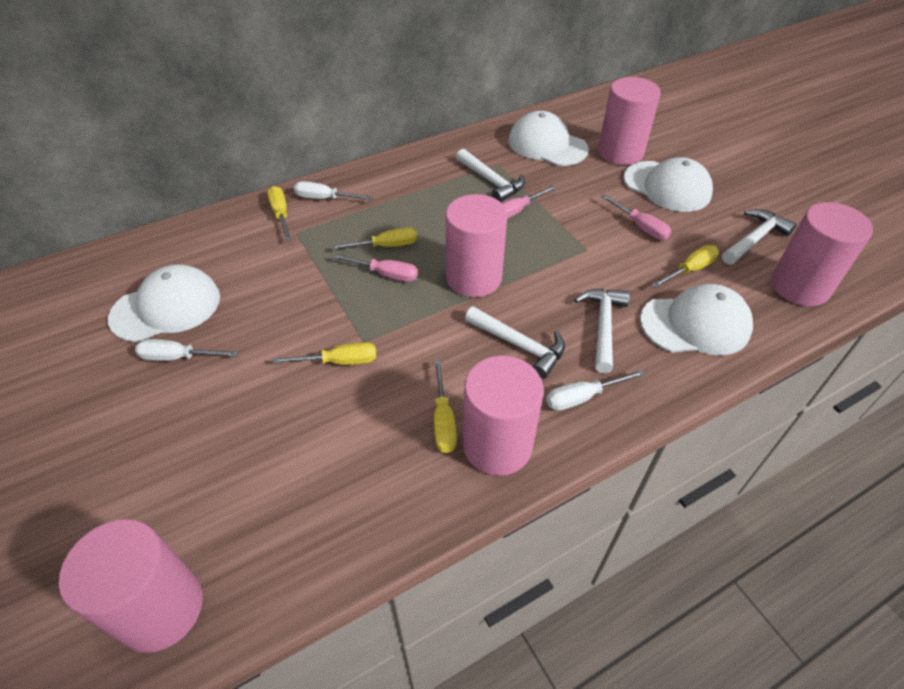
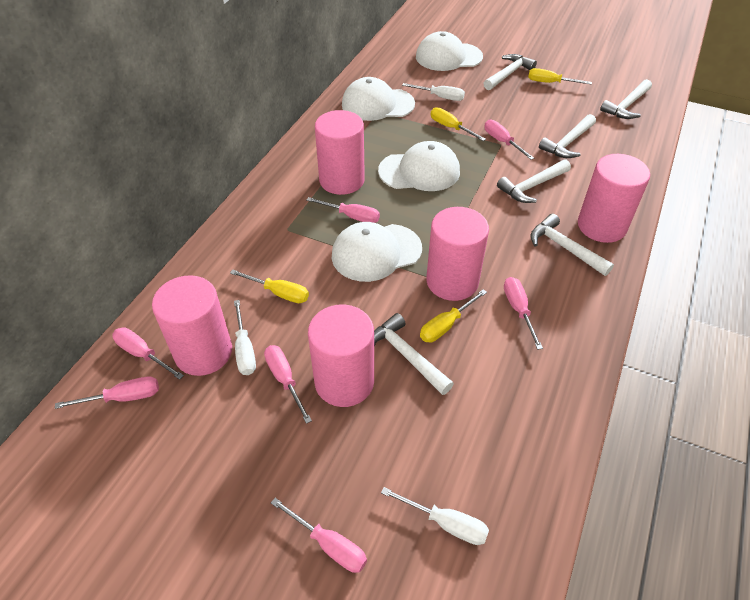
pink screwdriver: [332,254,418,282] [501,185,557,219] [601,194,671,240] = 3 -> [55,377,159,409] [112,327,184,380] [264,345,312,424] [271,498,367,573] [306,197,380,223] [484,120,534,160] [504,277,543,350] = 7
white hammer: [456,149,525,202] [465,306,565,379] [574,289,630,373] [722,209,797,265] = 4 -> [374,313,454,395] [483,54,537,90] [497,159,571,203] [530,214,614,276] [539,114,596,158] [600,79,652,119] = 6
yellow screwdriver: [267,186,291,241] [273,342,376,365] [331,227,418,250] [434,360,457,453] [652,245,719,288] = 5 -> [230,269,309,303] [420,289,487,343] [431,107,486,141] [528,68,592,85] = 4

